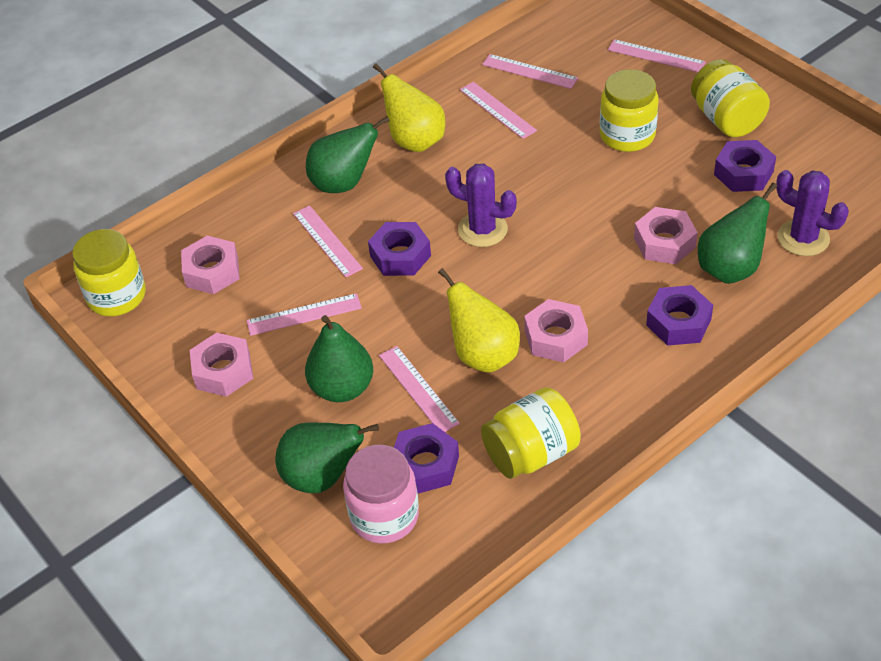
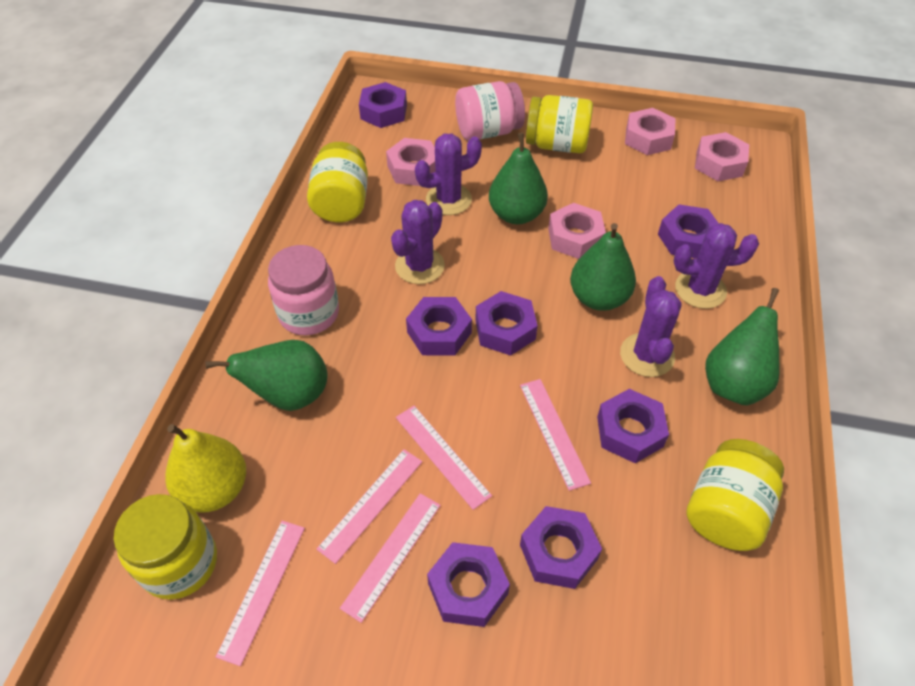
pink jar: [343,445,419,544] = 1 -> [268,245,339,335] [455,81,525,141] = 2
pink ruler: [247,293,362,336] [293,205,363,277] [379,346,460,432] [460,82,537,139] [482,54,578,89] [608,39,706,72] = 6 -> [216,521,305,666] [317,449,422,564] [340,493,441,623] [396,406,492,510] [520,379,591,491] = 5
purple cactus: [445,164,517,247] [776,170,849,256] = 2 -> [391,200,445,284] [415,134,482,215] [620,276,682,377] [674,223,759,309] = 4
purple nut: [368,222,431,276] [394,423,459,494] [646,285,713,346] [714,140,776,192] = 4 -> [359,82,407,128] [406,297,472,356] [427,542,510,627] [475,291,538,356] [520,506,602,589] [597,389,669,463] [658,204,719,259] = 7
yellow pear: [373,63,445,152] [438,268,520,373] = 2 -> [165,424,246,513] = 1

